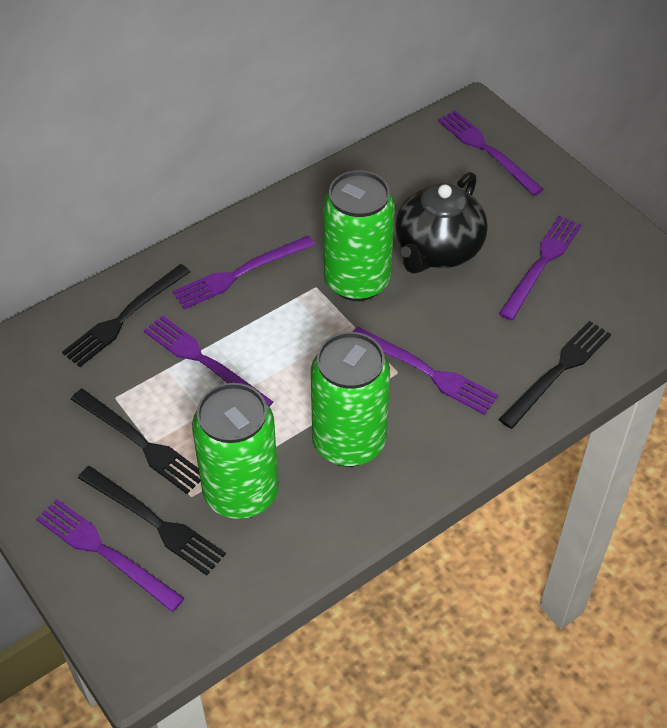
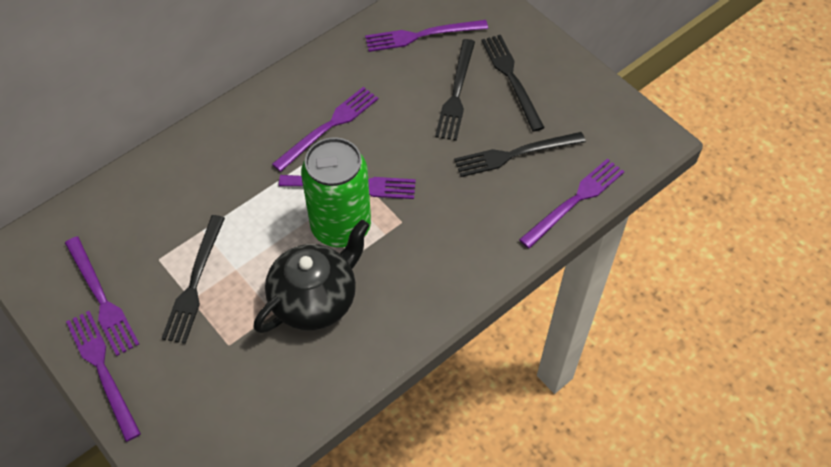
green can: [192,383,279,519] [311,332,390,467] [323,170,395,301] = 3 -> [301,138,371,247] = 1

